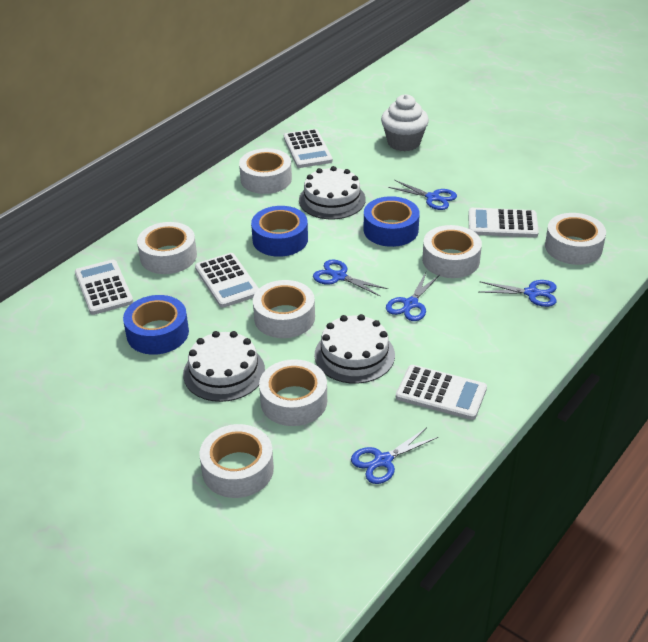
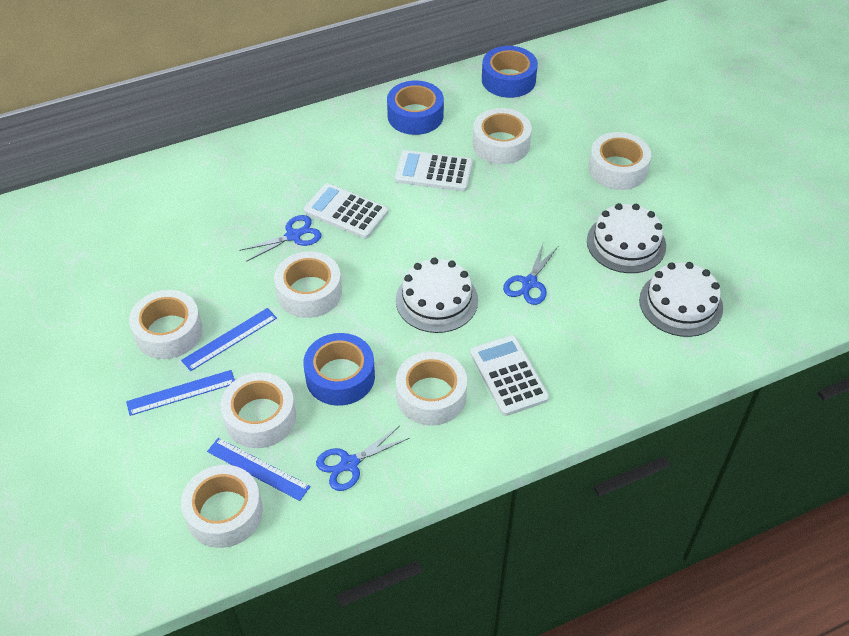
blue ruler: none = 0 -> [126,370,235,416] [181,308,277,371] [207,438,310,501] = 3
blue scissors: [313,260,388,297] [351,427,438,484] [386,273,440,321] [388,180,457,210] [479,280,557,307] = 5 -> [239,215,321,262] [316,426,410,491] [503,244,558,305] = 3
white calculator: [75,259,133,315] [195,253,259,308] [284,129,333,168] [396,365,487,420] [468,208,539,237] = 5 -> [304,183,388,239] [395,150,473,191] [470,335,549,416] = 3
white cupcake: [381,94,429,151] = 1 -> none = 0

